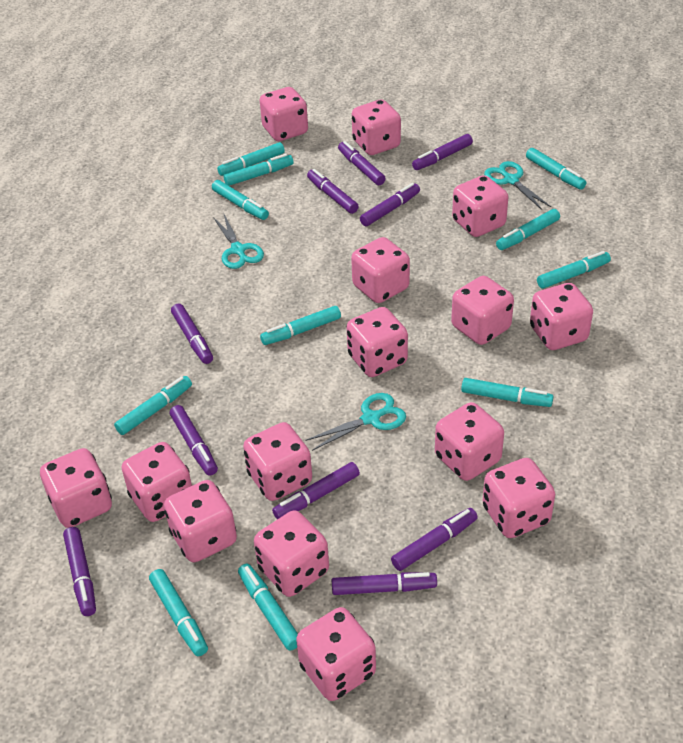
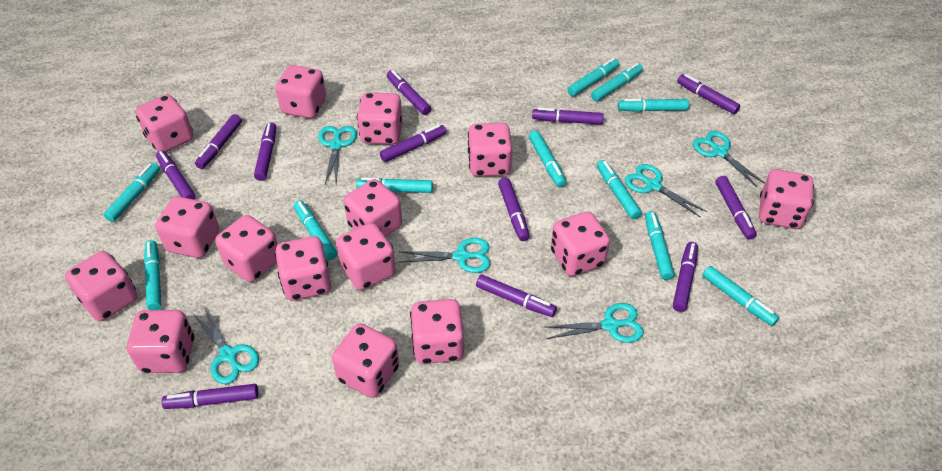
purple marker: [63,527,96,616] [170,405,218,476] [171,303,213,364] [272,462,360,519] [307,169,359,214] [332,572,437,595] [338,141,386,185] [360,183,420,226] [391,508,478,571] [412,134,473,170] = 10 -> [156,150,196,200] [162,384,258,409] [195,114,242,169] [254,122,276,181] [380,125,446,162] [387,70,431,115] [476,275,557,317] [498,178,530,241] [532,108,604,125] [673,242,698,312] [677,74,740,114] [716,176,756,240] = 12
turquoise scissors: [213,214,264,269] [305,393,406,451] [484,161,551,210] = 3 -> [192,307,259,384] [318,126,357,184] [399,238,491,273] [546,303,644,343] [625,164,707,218] [693,131,765,188] = 6

